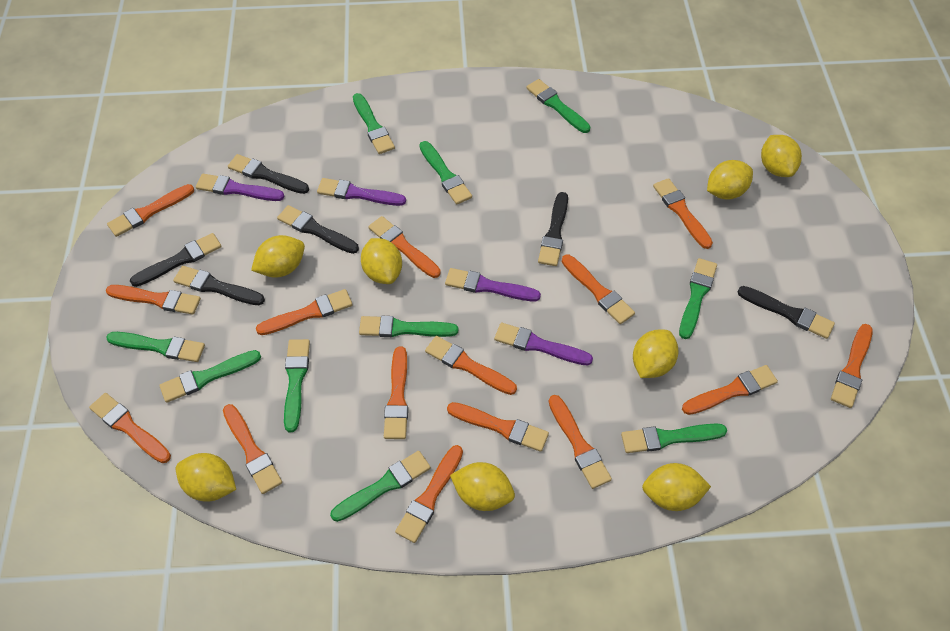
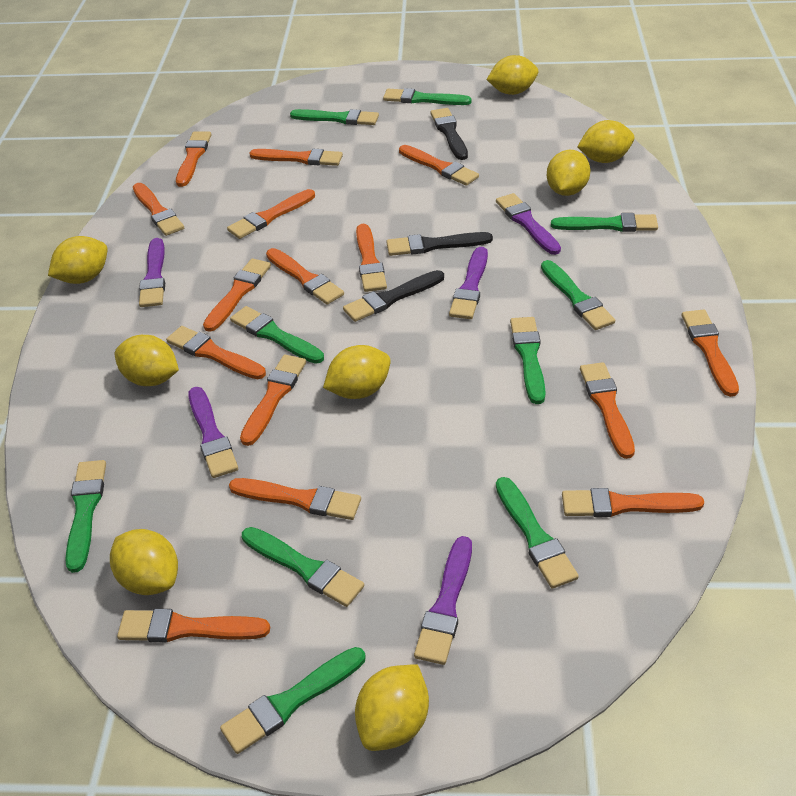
black brush: [130,233,222,287] [173,266,265,305] [228,154,309,194] [277,205,359,254] [538,192,568,266] [738,286,835,339] = 6 -> [343,270,444,322] [386,232,493,256] [430,108,468,160] = 3
purple brush: [196,174,285,201] [317,178,406,206] [445,268,541,301] [494,323,593,365] = 4 -> [139,238,165,307] [188,387,238,478] [414,536,472,665] [449,247,488,319] [496,193,561,255] = 5

